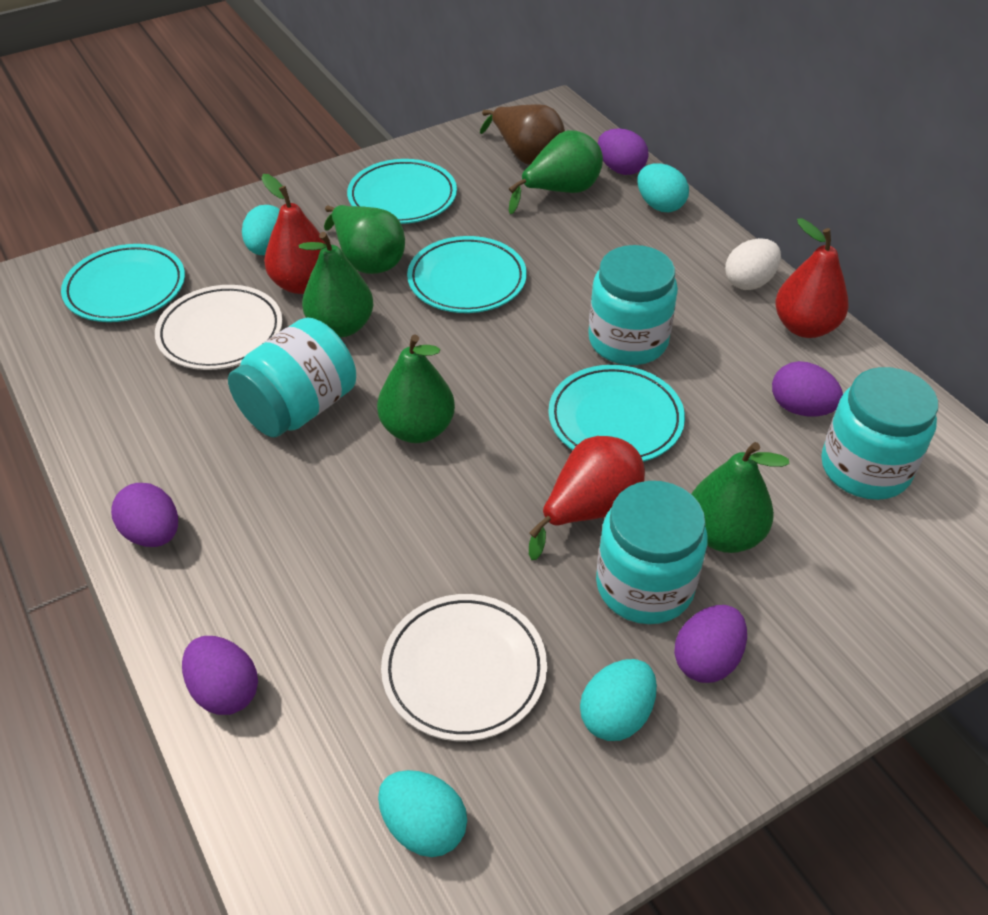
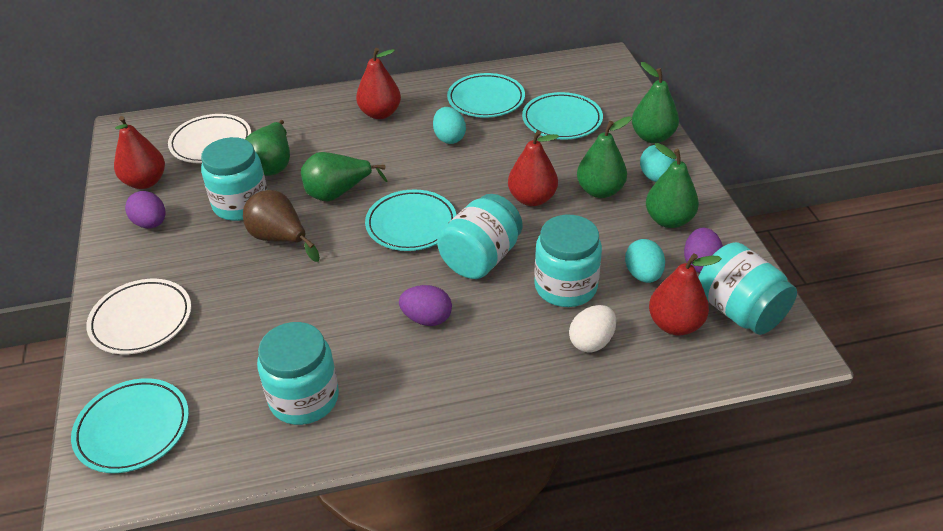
purple egg: [111,483,178,547] [182,636,258,715] [598,129,649,175] [674,605,747,683] [772,361,843,416] = 5 -> [125,191,165,228] [399,285,452,326] [684,228,723,273] = 3
red pear: [261,174,326,294] [529,436,645,560] [775,218,849,338] = 3 -> [114,116,165,189] [356,48,401,119] [508,130,559,206] [649,253,722,335] = 4
turquoise egg: [242,205,280,255] [378,770,467,857] [580,659,657,741] [637,164,689,212] = 4 -> [433,107,466,144] [625,239,665,283] [640,145,675,182] = 3
turquoise jar: [228,317,356,438] [588,245,678,365] [596,481,707,624] [821,367,938,500] = 4 -> [201,137,267,221] [257,322,339,425] [437,194,523,279] [534,215,602,307] [698,242,797,335] = 5

